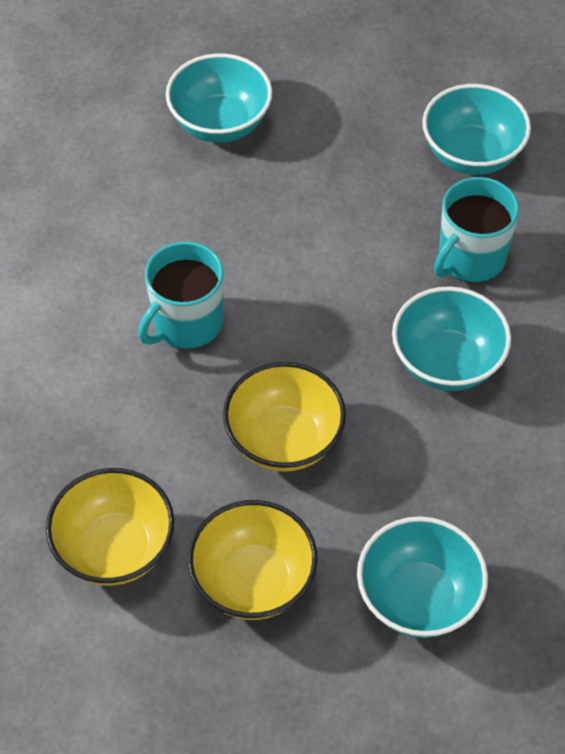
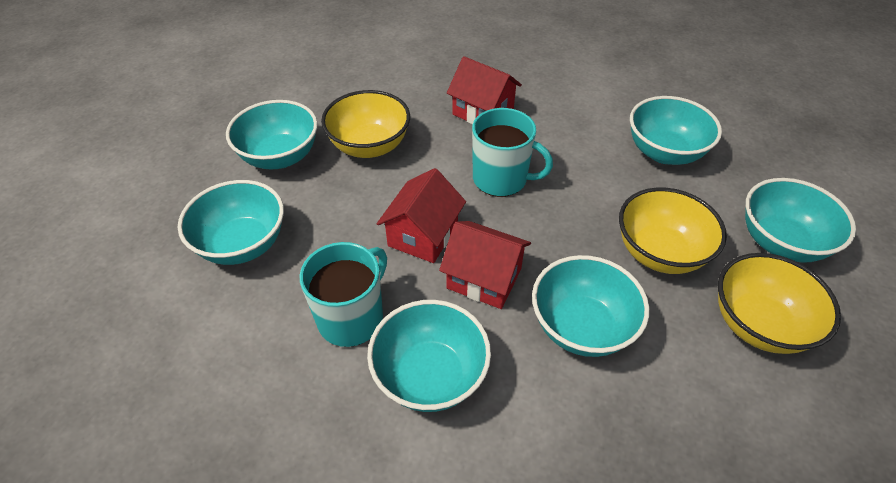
red house: none = 0 -> [377,168,466,263] [439,221,531,309] [447,56,522,124] = 3
turquoise bowl: [166,53,272,143] [357,516,488,638] [392,286,511,391] [422,84,531,175] = 4 -> [178,180,284,265] [226,100,318,169] [367,300,491,412] [532,255,649,357] [630,96,722,165] [745,178,856,263] = 6

